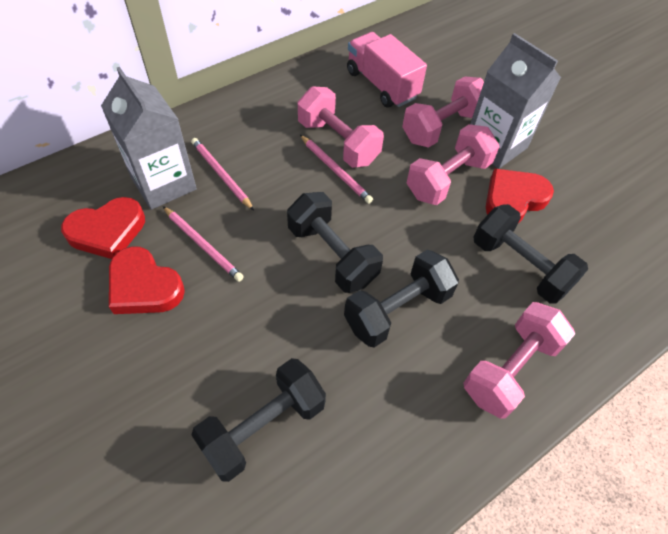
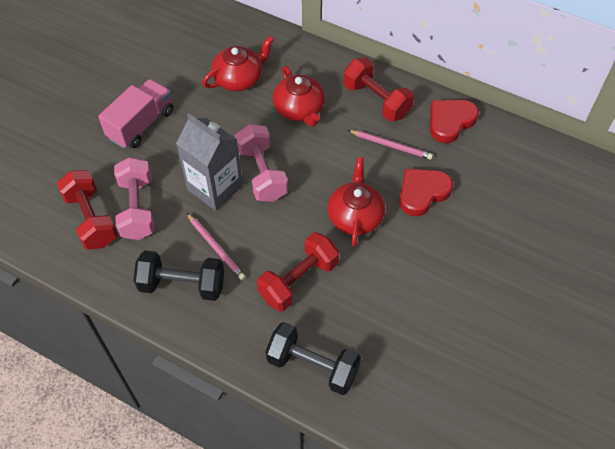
black dumbbell: [191,358,326,482] [287,192,383,293] [344,250,459,348] [474,204,588,304] = 4 -> [133,251,224,301] [266,322,361,395] = 2
grey carton: [101,67,197,210] [470,33,561,169] = 2 -> [176,113,243,211] = 1
pink dumbbell: [298,86,384,168] [402,76,484,148] [407,124,500,205] [464,302,575,419] = 4 -> [114,157,155,240] [235,124,288,202] = 2
pink pencil: [163,206,244,282] [191,138,254,210] [300,135,373,204] = 3 -> [187,213,246,280] [348,130,433,160] = 2
red dumbbell: none = 0 -> [56,170,118,250] [257,232,339,311] [343,57,414,122] = 3
red heart: [61,197,145,259] [109,246,185,314] [486,168,554,222] = 3 -> [399,169,453,216] [430,100,479,143] = 2
red teapot: none = 0 -> [202,36,274,91] [273,66,325,127] [328,157,385,247] = 3

